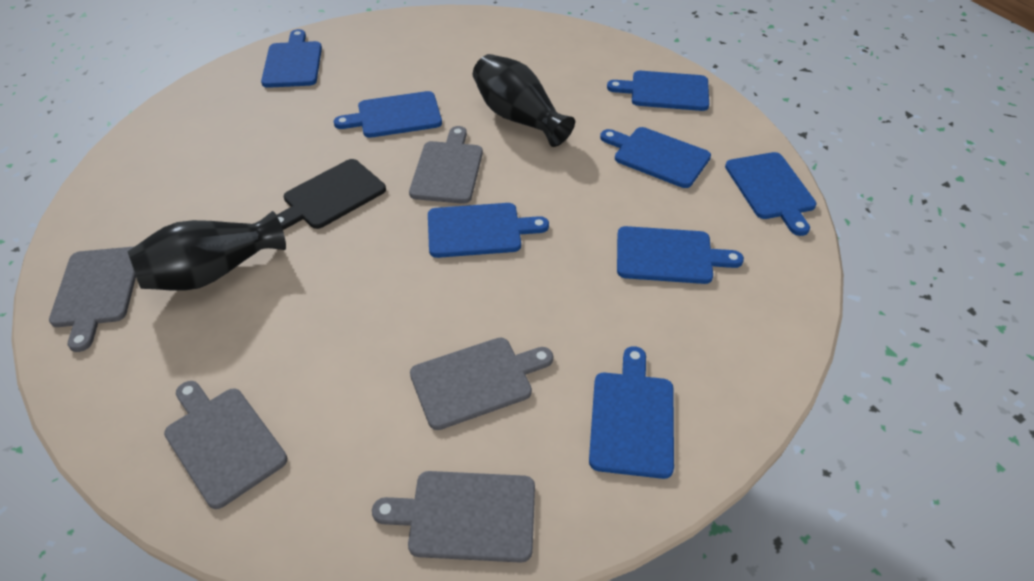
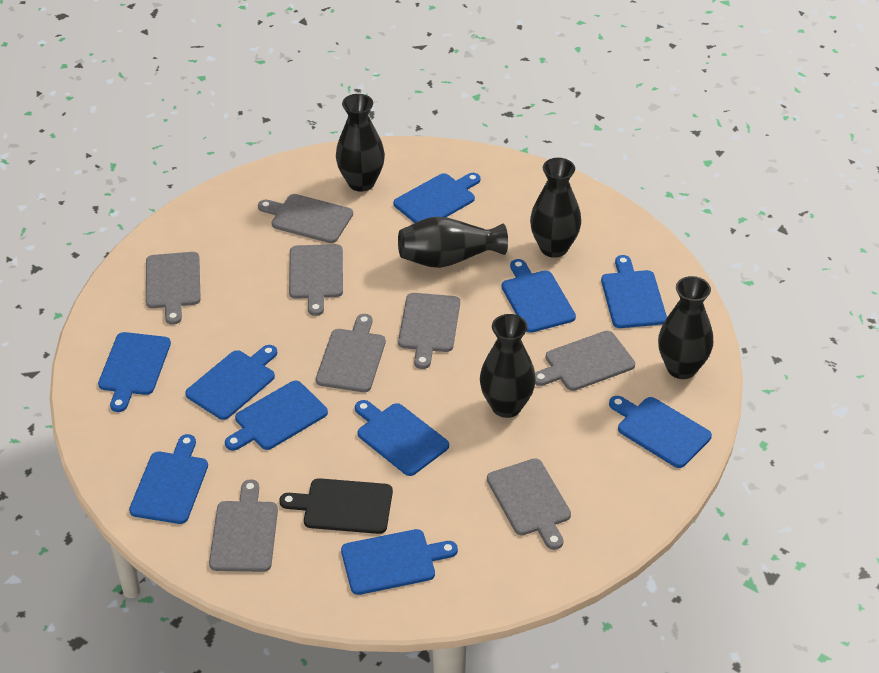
black vase: [128,211,286,291] [473,54,575,147] = 2 -> [336,94,385,192] [398,216,508,268] [480,314,536,418] [530,158,581,258] [658,276,713,379] = 5
blue cutting board: [261,29,322,88] [334,91,442,138] [428,203,549,258] [589,346,674,479] [600,127,711,188] [607,71,709,111] [617,226,744,284] [725,152,817,236] = 8 -> [98,332,171,412] [129,434,208,524] [185,345,277,420] [225,381,328,451] [341,529,458,595] [355,400,449,476] [393,173,481,223] [502,259,576,333] [601,255,667,328] [609,396,712,468] = 10
grey cutting board: [49,247,136,352] [164,381,287,509] [372,471,535,563] [409,126,483,204] [410,338,553,430] = 5 -> [146,252,201,325] [209,479,278,572] [258,194,353,243] [289,244,343,316] [316,314,386,392] [398,293,460,369] [487,458,571,550] [535,331,635,391] = 8

